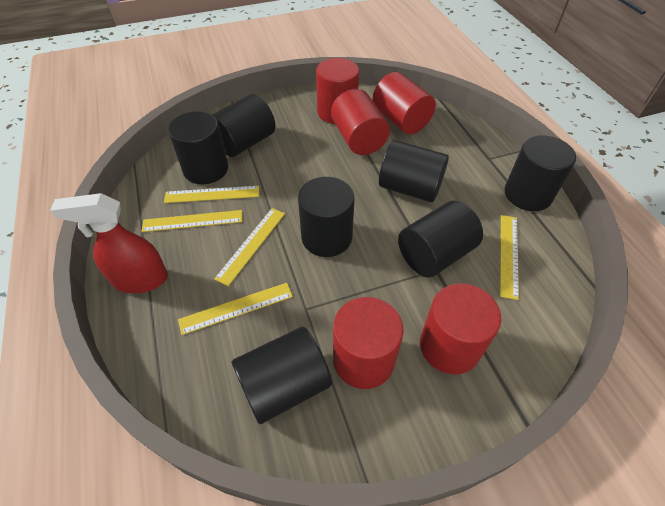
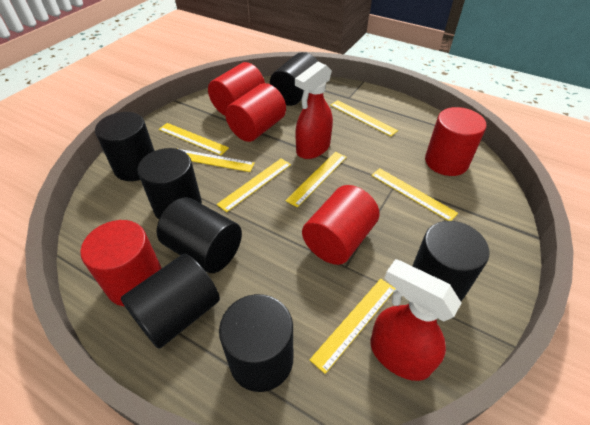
red spray bottle: [50,193,168,293] = 1 -> [295,62,333,159] [370,259,461,381] = 2
yellow ruler: [141,210,242,232] [164,186,259,203] [178,283,293,335] [214,208,285,286] [500,215,519,300] = 5 -> [159,123,229,155] [179,149,255,172] [217,158,291,212] [285,152,347,208] [310,279,395,374] [330,100,398,136] [371,168,458,221] = 7

